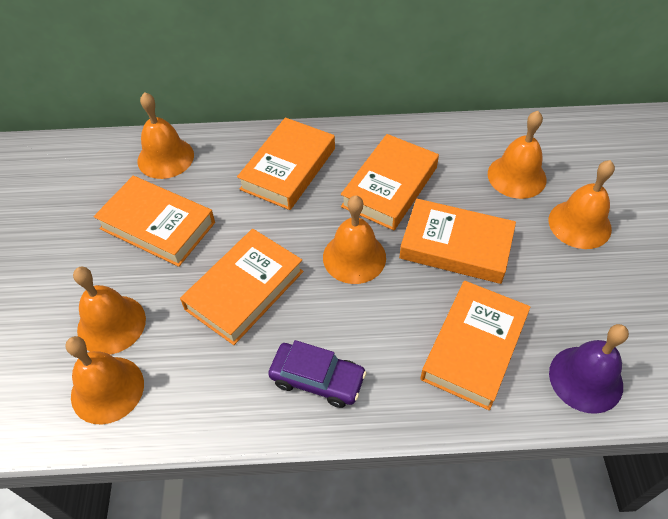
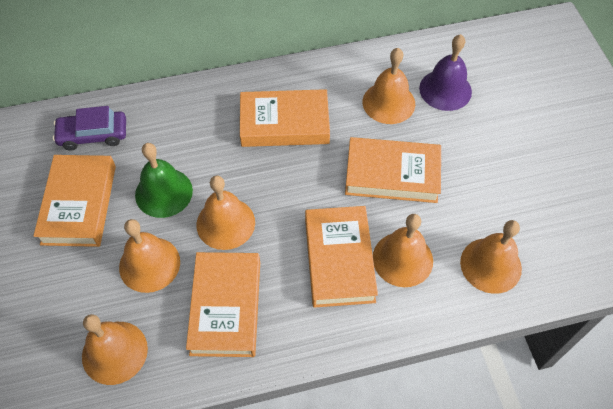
green bell: none = 0 -> [135,143,193,218] = 1
orange book: [94,176,215,267] [180,229,303,345] [237,118,335,210] [341,134,439,230] [399,199,516,284] [420,281,531,410] = 6 -> [33,155,116,247] [186,252,260,357] [240,89,330,147] [305,206,378,308] [345,137,441,203] = 5

